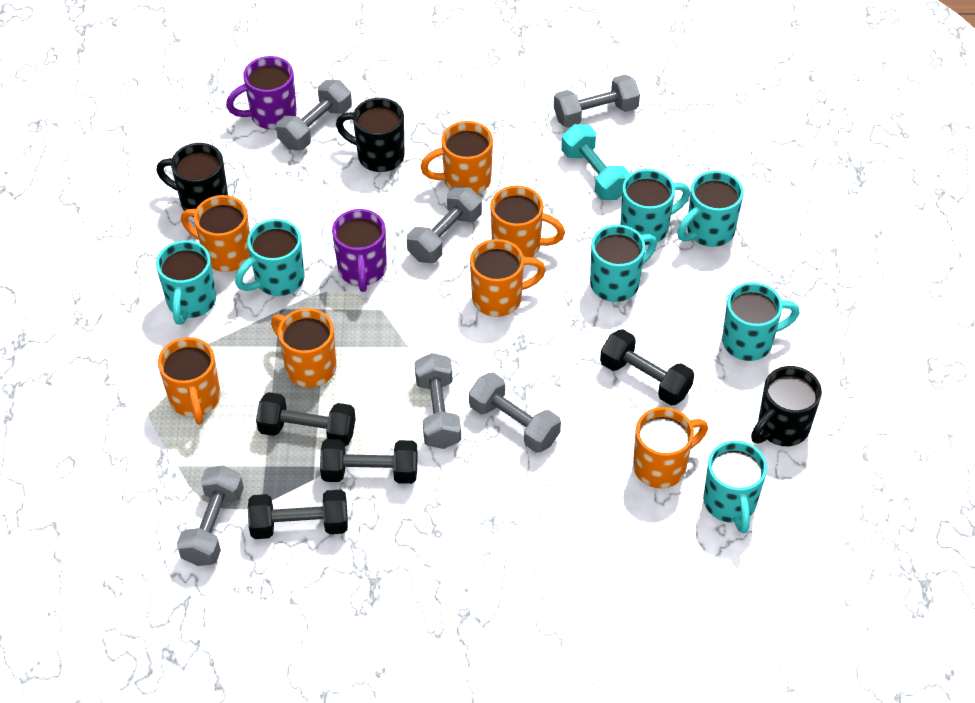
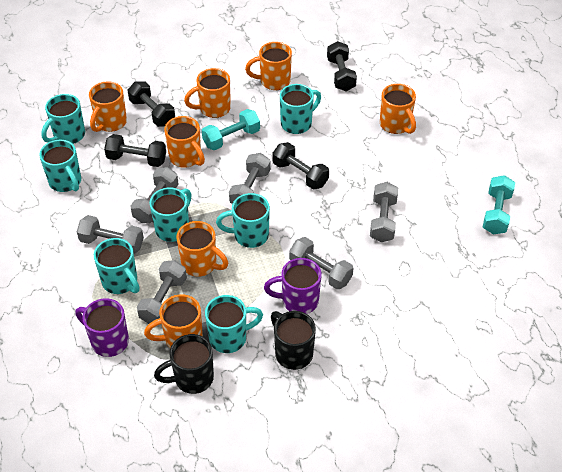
black mug: [156,143,228,217] [336,98,404,172] [751,366,822,446] = 3 -> [154,334,214,394] [271,311,316,370] = 2
turquoise dumbbell: [561,124,630,200] = 1 -> [202,109,260,150] [483,175,515,235] = 2

